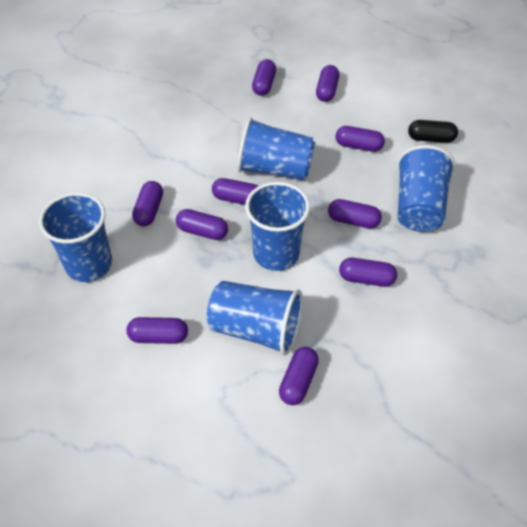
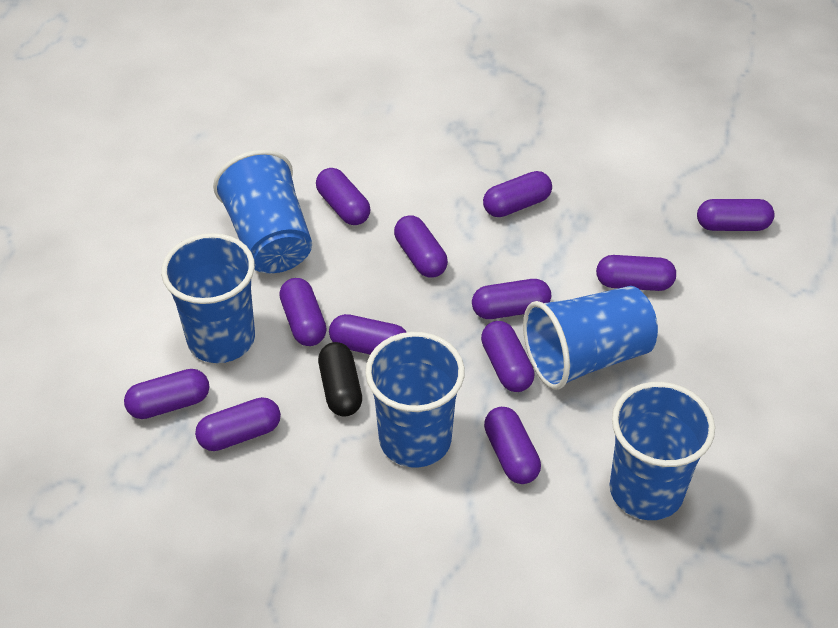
purple capsule: [127,317,188,344] [132,181,163,226] [176,209,228,240] [212,178,258,205] [252,59,276,96] [279,347,319,405] [316,65,339,102] [328,199,382,228] [336,126,385,152] [339,258,397,287] = 10 -> [124,369,209,419] [195,397,281,451] [279,278,327,346] [316,168,370,225] [329,314,406,354] [394,215,448,278] [472,279,551,319] [481,321,535,392] [483,171,552,217] [484,407,541,484] [596,255,676,291] [697,199,774,231] = 12

